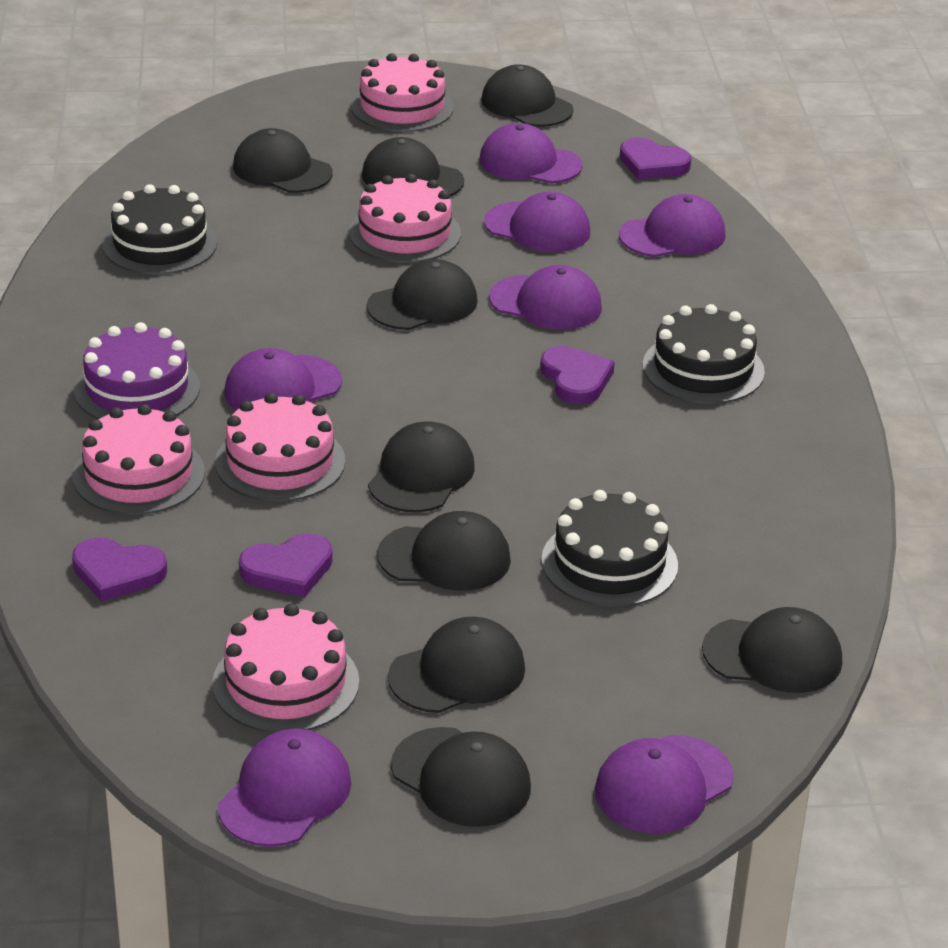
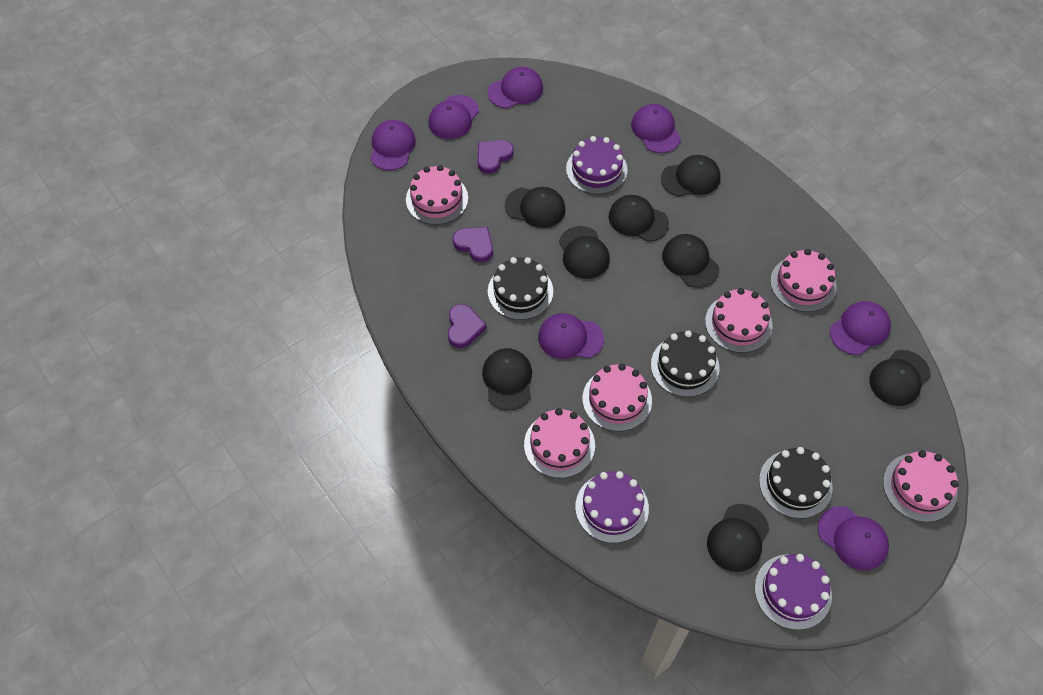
black cap: [233,128,333,193] [362,137,464,196] [367,259,478,330] [368,421,475,512] [377,511,511,591] [388,617,525,713] [391,727,531,827] [481,65,573,127] [702,607,842,693] = 9 -> [482,348,532,411] [505,187,566,228] [559,226,610,279] [609,195,669,242] [661,155,720,197] [662,234,719,288] [707,504,769,572] [869,350,930,406] = 8
pink cake: [72,404,205,515] [212,603,359,733] [215,393,345,502] [349,174,461,263] [351,53,454,132] = 5 -> [406,165,468,225] [524,408,595,478] [583,364,652,431] [705,288,773,353] [770,249,837,312] [883,450,959,522] = 6
purple cake: [74,322,200,419] = 1 -> [566,136,628,194] [575,471,649,543] [755,554,832,630] = 3
purple heart: [72,537,167,602] [239,533,333,597] [540,346,615,405] [620,137,691,180] = 4 -> [448,304,487,348] [453,227,493,262] [478,140,513,174] = 3

